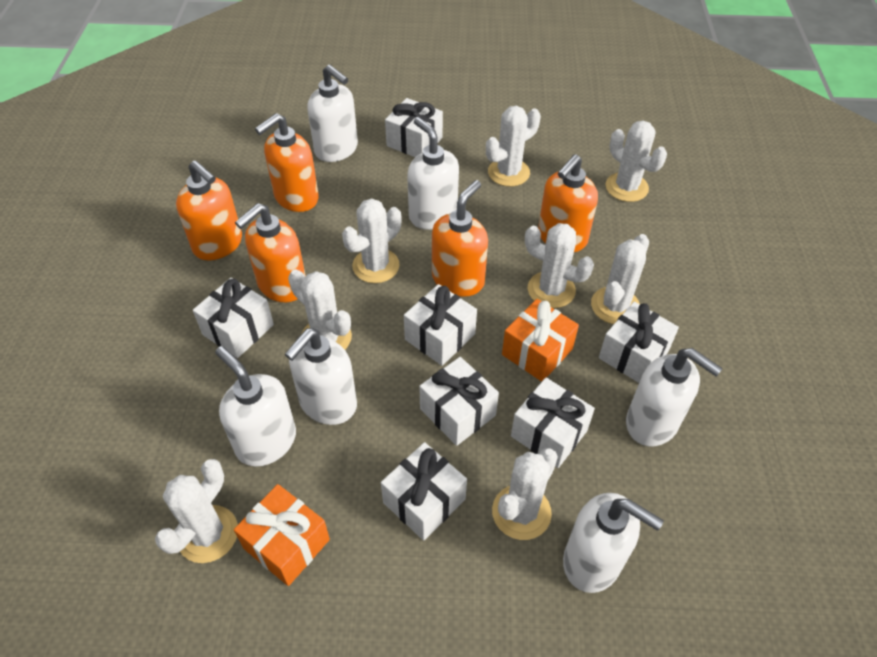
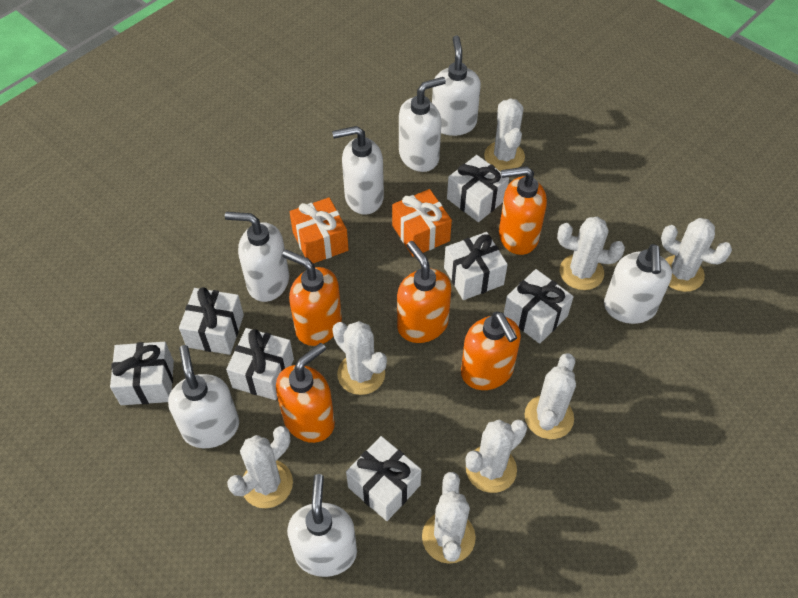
white soap dispenser: [215,346,296,467] [285,328,357,425] [307,65,358,162] [407,117,459,230] [563,493,664,593] [626,348,722,446] = 6 -> [168,345,239,448] [225,212,289,302] [287,474,357,577] [332,126,384,215] [399,77,446,172] [432,35,481,136] [604,244,672,324] = 7

